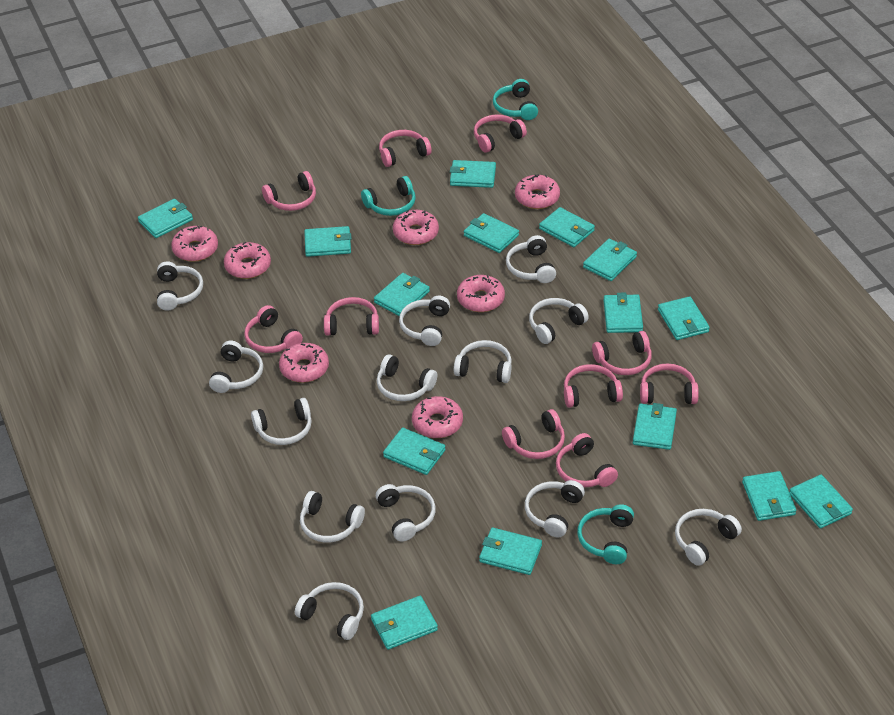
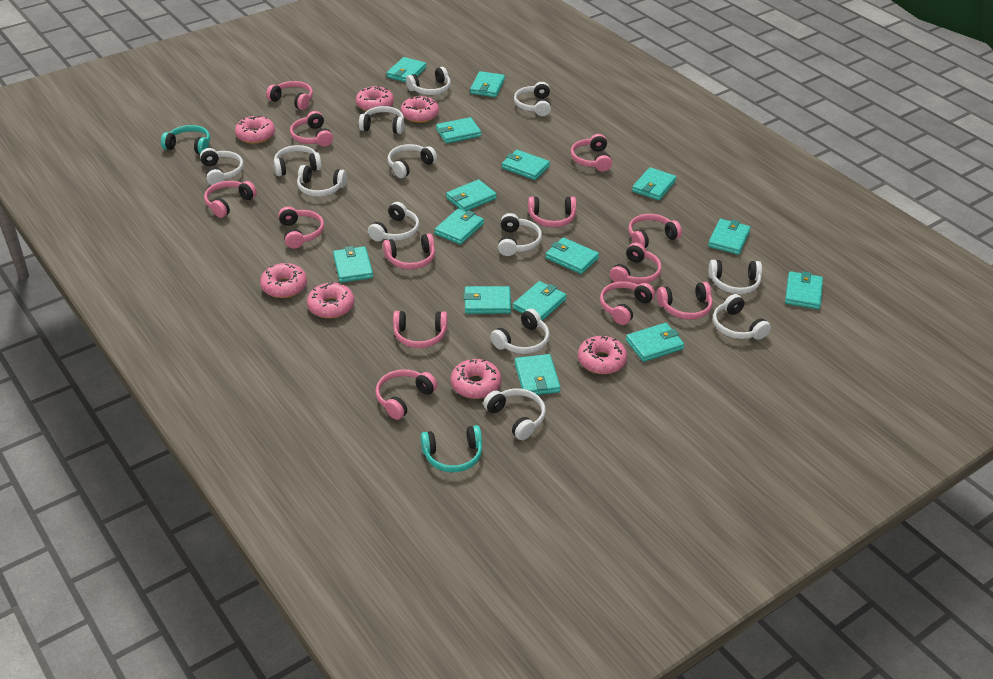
pink headphones: [244,305,303,353] [262,171,316,211] [324,297,379,336] [379,130,432,167] [474,114,527,153] [502,409,565,459] [556,433,618,487] [564,364,623,408] [592,331,652,375] [640,363,699,404] = 10 -> [204,181,257,218] [266,81,313,110] [278,206,324,249] [290,111,333,147] [375,369,438,420] [383,233,435,269] [393,311,447,348] [528,197,576,227] [571,134,612,172] [600,281,655,325] [610,243,662,284] [628,214,682,248] [657,282,713,320] = 13
turquoise headphones: [361,176,416,216] [493,79,538,120] [577,504,634,564] = 3 -> [161,125,210,154] [421,425,482,472] = 2

